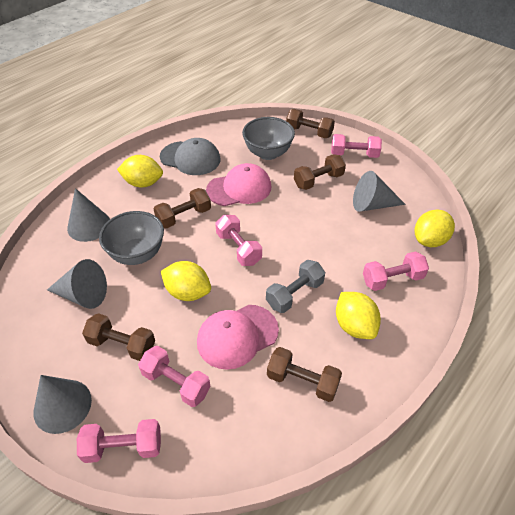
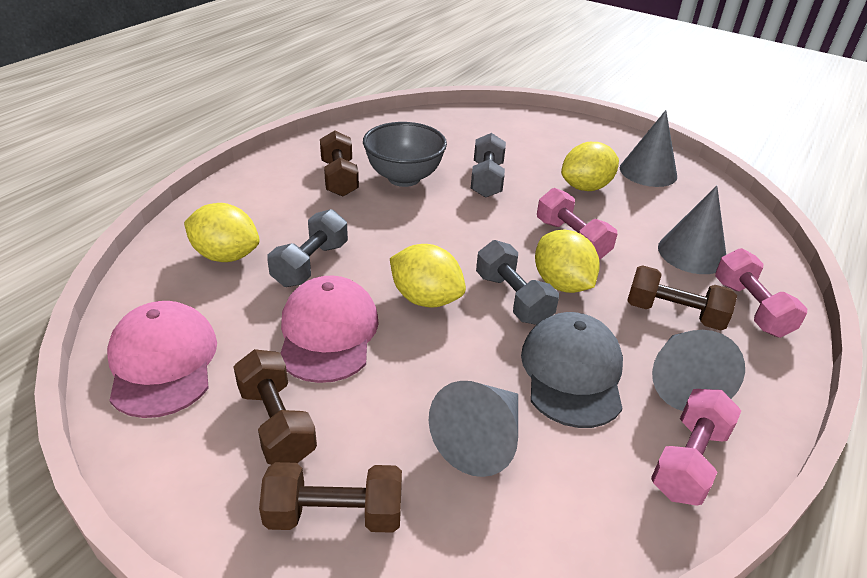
brown dumbbell: [82,313,155,361] [153,188,211,228] [267,347,342,402] [286,109,335,138] [294,154,346,190] = 5 -> [234,349,317,465] [259,462,402,533] [320,130,359,197] [627,265,737,330] = 4
grey bowl: [99,211,164,265] [242,117,295,160] = 2 -> [363,122,447,187] = 1
grey dumbbell: [266,260,325,313] = 1 -> [267,209,348,287] [471,133,506,198] [476,240,559,325] = 3
pink dumbbell: [77,419,161,463] [138,346,211,407] [215,215,262,266] [331,134,382,158] [363,251,429,291] = 5 -> [537,188,618,260] [651,389,741,506] [715,248,807,338] = 3

